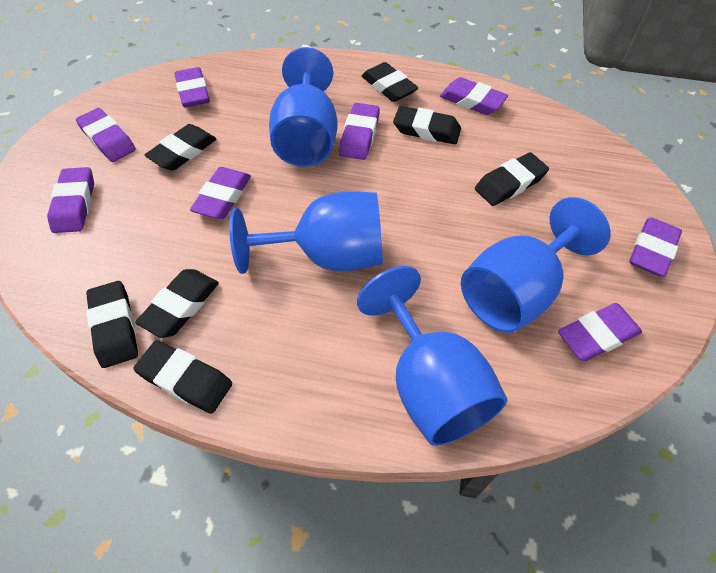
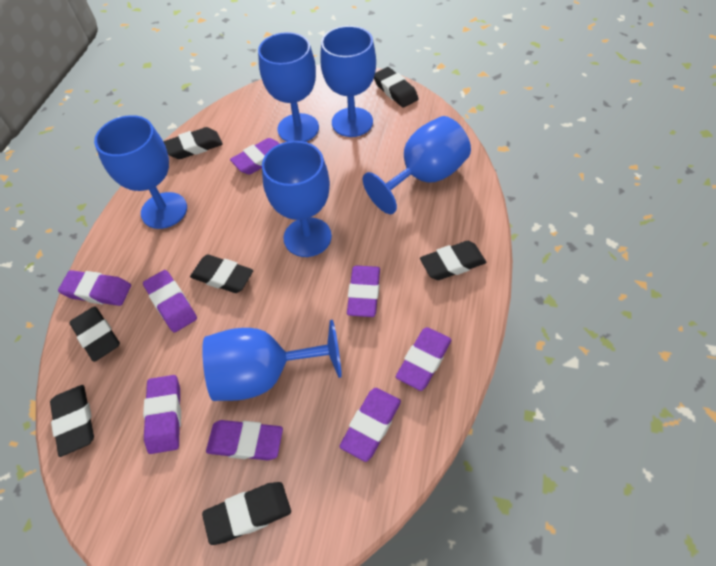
blue goblet: [229,191,383,274] [269,47,337,167] [357,266,507,446] [461,197,611,333] = 4 -> [94,115,187,229] [202,320,342,401] [258,32,319,142] [262,141,332,257] [320,26,376,137] [363,116,471,214] = 6

